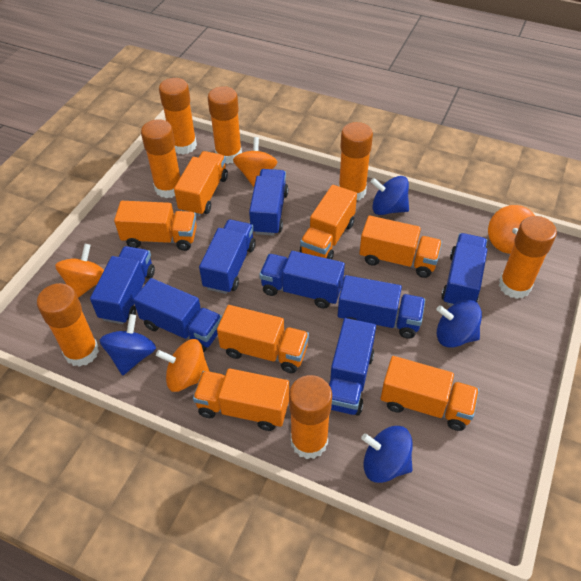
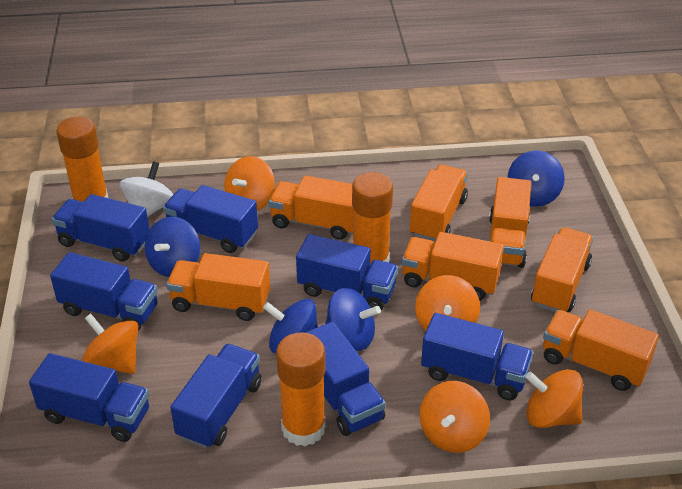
orange glue stick: [37,283,99,367] [141,119,180,198] [159,78,197,154] [208,86,242,164] [289,375,332,459] [339,122,373,200] [499,216,557,299] = 7 -> [56,117,108,202] [276,332,326,446] [352,172,393,265] = 3
orange spinning top: [55,244,104,298] [156,339,210,392] [233,137,277,187] [488,205,535,254] = 4 -> [82,314,138,374] [224,156,275,211] [415,275,480,331] [420,381,490,453] [525,369,583,428] = 5
white spinning top: none = 0 -> [120,161,173,217] = 1

